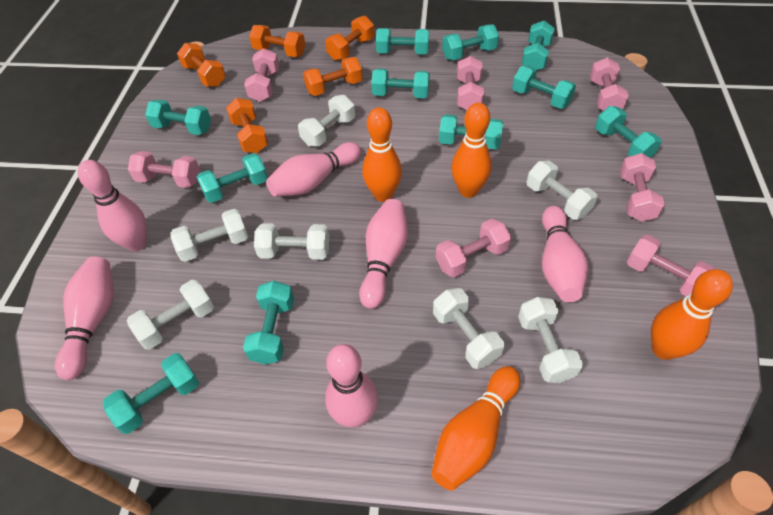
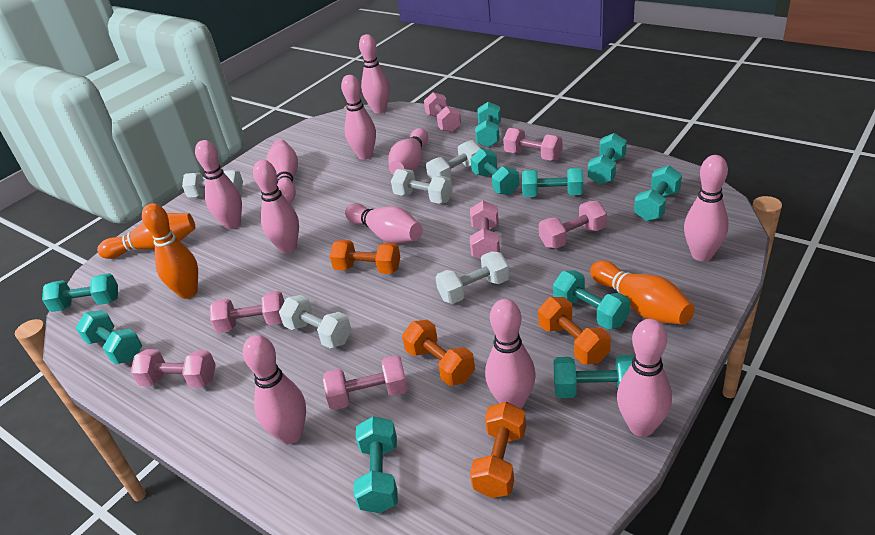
orange bowling pin: [362,107,402,202] [431,366,520,491] [451,103,492,198] [651,269,733,360] = 4 -> [97,213,195,259] [142,203,198,299] [590,261,695,325] = 3
orange dumbbell: [177,43,226,87] [226,98,268,153] [249,25,305,57] [303,57,363,96] [325,16,374,61] = 5 -> [330,240,400,274] [402,320,475,386] [470,402,526,498] [538,297,611,364] = 4
pink bowling pin: [55,256,114,380] [78,160,147,252] [266,142,361,197] [325,344,378,428] [359,199,408,309] [542,206,588,302] = 6 -> [195,140,242,229] [243,335,306,444] [253,160,299,253] [266,140,298,202] [341,75,376,160] [345,203,423,244] [359,34,390,114] [388,128,428,175] [485,299,536,409] [617,319,672,437] [684,155,729,261] = 11
turquoise dumbbell: [103,353,199,434] [145,99,211,135] [197,153,268,203] [243,281,294,365] [371,68,430,98] [376,28,429,54] [439,114,503,149] [442,24,499,60] [512,66,576,109] [522,20,555,70] [595,106,662,158] = 11 -> [42,273,118,312] [75,310,142,364] [353,416,398,513] [471,149,520,195] [475,101,501,148] [522,168,583,197] [553,270,630,329] [553,355,634,398] [588,133,627,185] [634,165,682,221] = 10
white dumbbell: [127,280,214,350] [171,209,248,262] [254,223,329,260] [298,95,355,147] [433,288,504,369] [518,297,583,383] [527,161,598,220] = 7 -> [182,170,243,197] [279,295,352,348] [391,169,453,204] [426,140,481,180] [435,251,509,304] = 5

